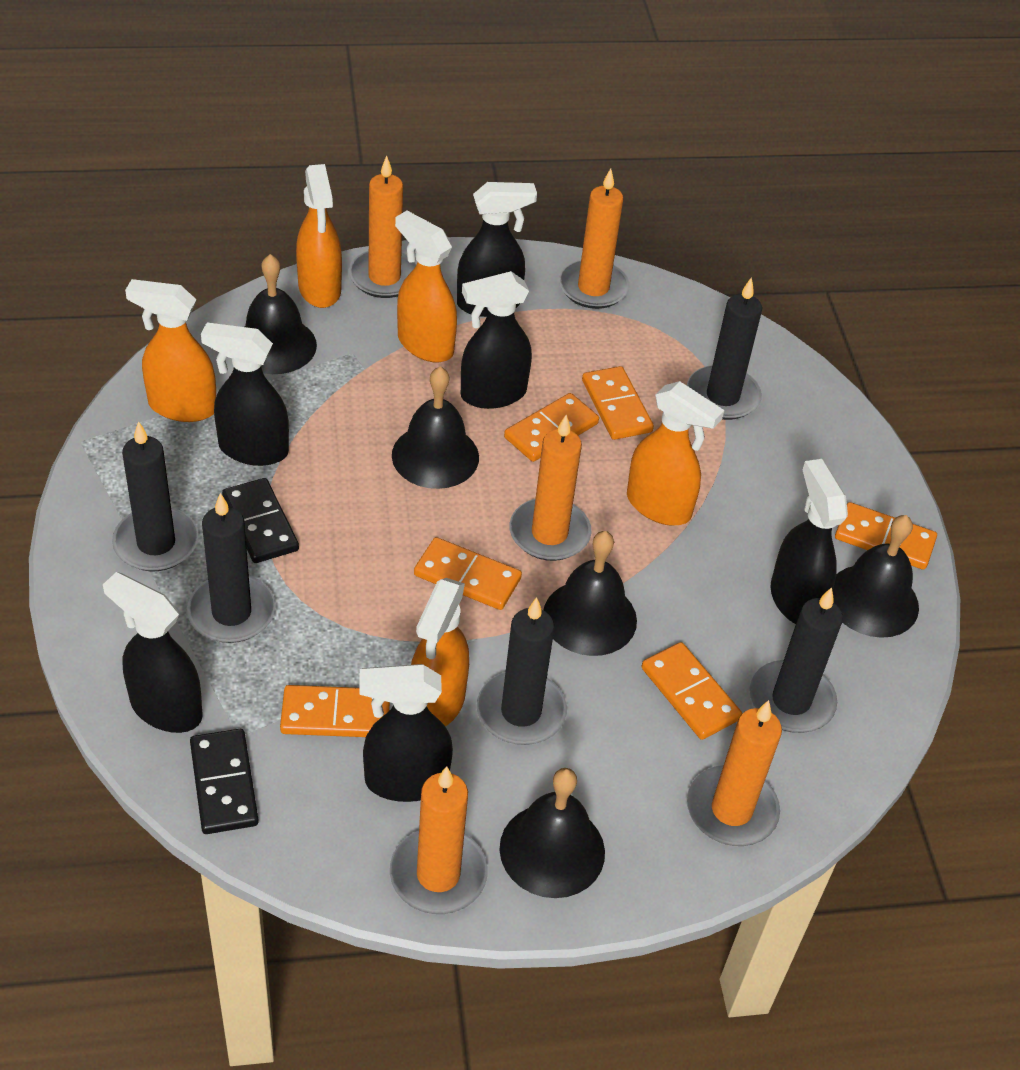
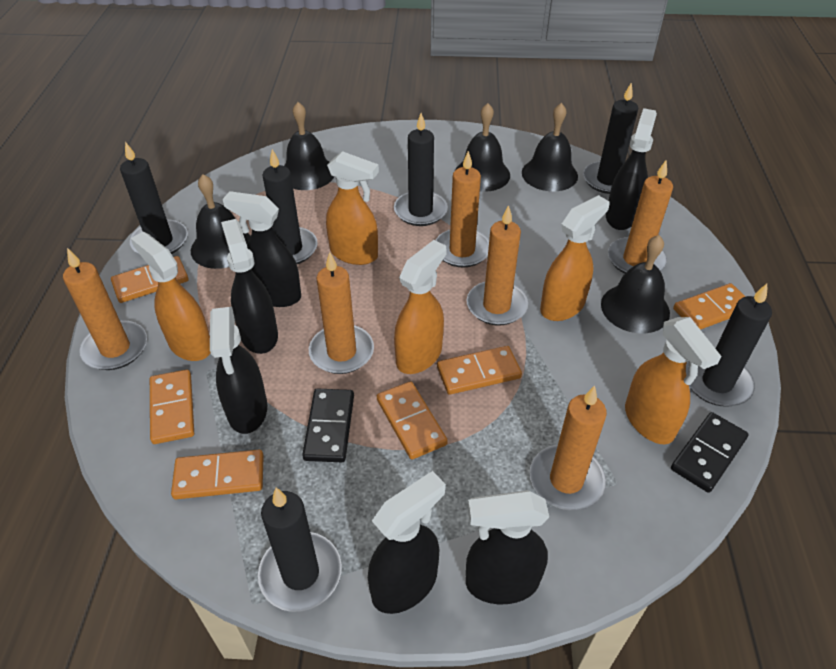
black candle: [112,421,199,571] [187,493,276,643] [477,597,567,745] [687,277,762,420] [749,587,843,733] = 5 -> [120,142,188,254] [258,488,342,612] [262,149,318,264] [394,113,448,226] [583,82,638,194] [686,284,772,406] = 6
orange candle: [349,156,417,298] [390,766,488,914] [509,415,592,561] [559,168,630,309] [687,700,782,846] = 5 -> [63,248,147,370] [309,252,374,374] [435,151,489,267] [467,205,528,325] [530,385,607,510] [608,160,673,274] = 6

